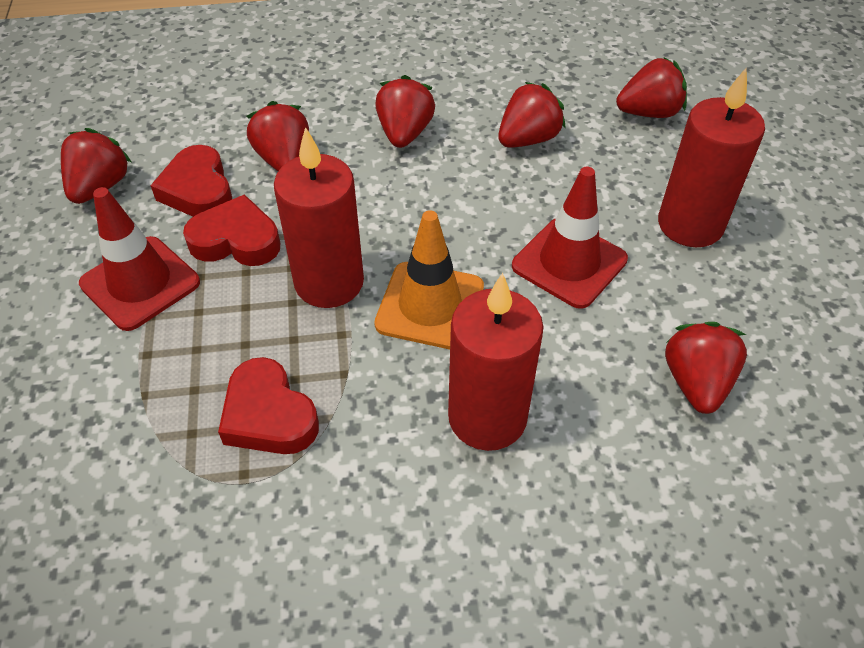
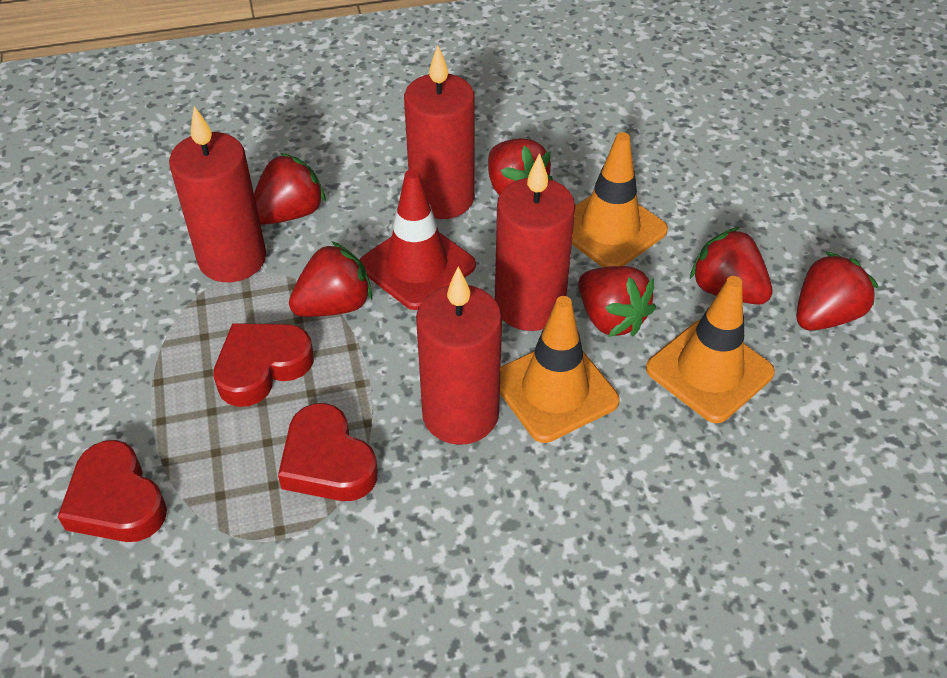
orange traffic cone: [374,210,484,350] = 1 -> [500,296,620,443] [572,132,668,267] [646,276,775,423] = 3
red candle: [274,127,364,308] [448,273,543,451] [658,68,765,247] = 3 -> [169,106,266,282] [404,45,475,219] [416,267,502,445] [495,153,576,331] = 4
red traffic cone: [79,187,200,331] [512,167,628,309] = 2 -> [359,169,476,310] = 1

